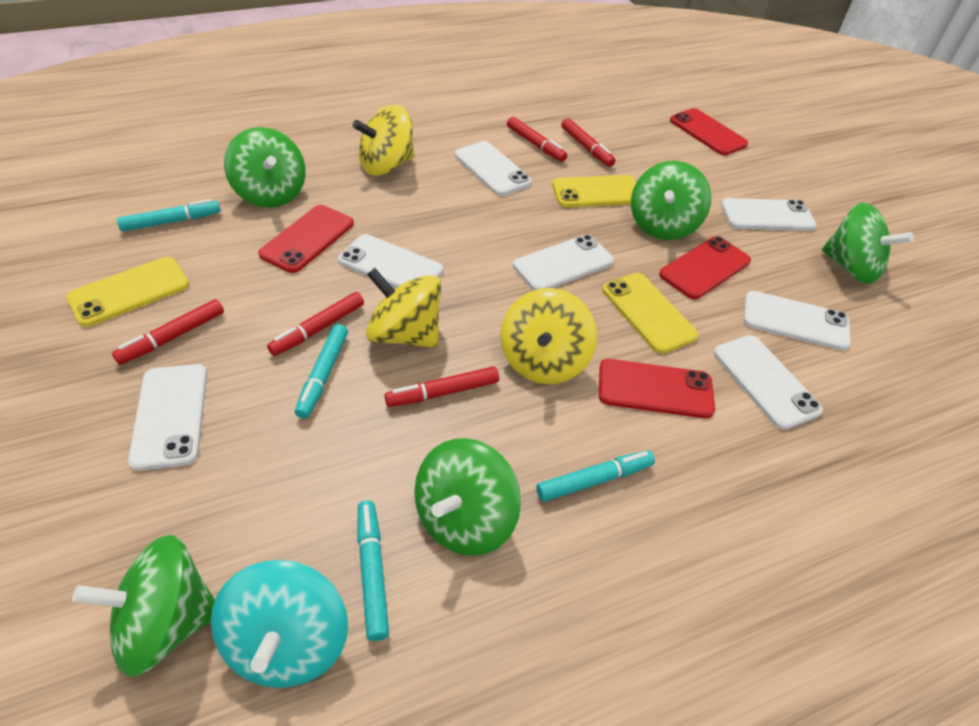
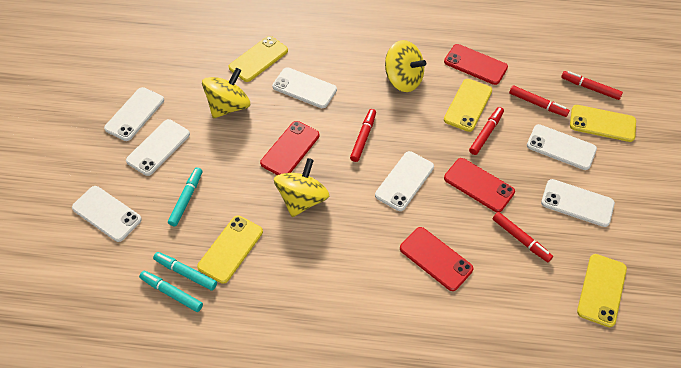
green spinning top: [72,535,215,677] [224,127,306,208] [414,438,521,556] [631,161,711,240] [822,202,913,284] = 5 -> none = 0
turquoise marker: [117,199,221,232] [295,324,348,419] [358,501,389,641] [536,450,655,502] = 4 -> [139,271,203,312] [153,252,217,291] [168,167,202,227] = 3
turquoise spinning top: [210,560,348,688] = 1 -> none = 0
yellow phone: [66,257,189,327] [552,175,636,207] [602,273,699,354] = 3 -> [197,215,263,284] [229,36,288,82] [444,79,492,132] [570,105,636,142] [577,254,627,327] = 5

